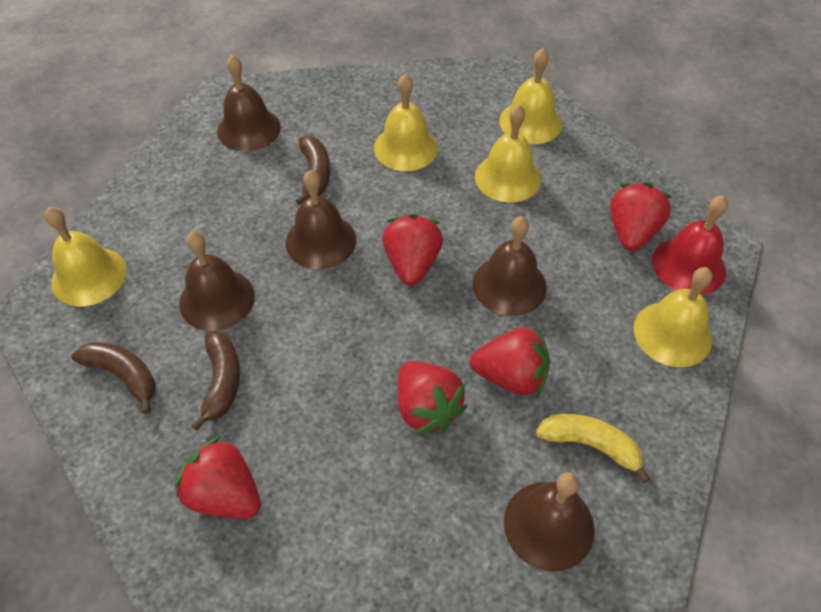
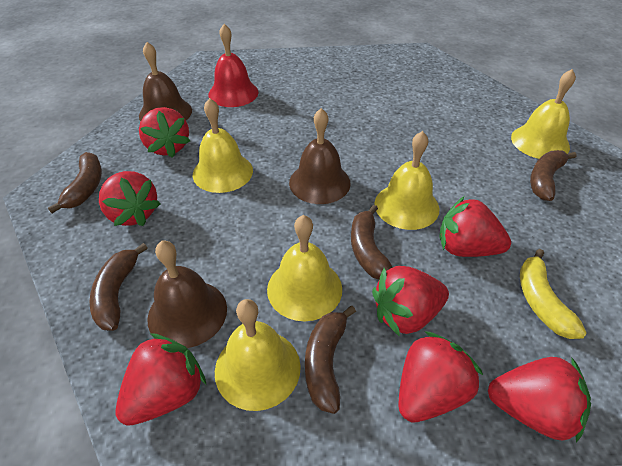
brown banana: [72,342,156,414] [191,331,240,431] [296,136,330,205] = 3 -> [48,152,102,213] [90,243,148,331] [305,306,356,414] [351,205,393,280] [530,150,577,201] = 5
brown bell: [179,231,255,331] [217,55,281,151] [286,170,356,269] [473,216,547,316] [504,472,595,571] = 5 -> [139,42,192,121] [147,241,227,348] [289,108,351,204] = 3
red strawberry: [175,436,261,519] [382,214,443,286] [398,361,468,434] [470,328,550,396] [611,182,672,251] = 5 -> [99,171,161,226] [116,333,206,426] [139,107,190,158] [372,266,449,337] [398,331,483,422] [439,196,511,257] [488,357,591,443] = 7

